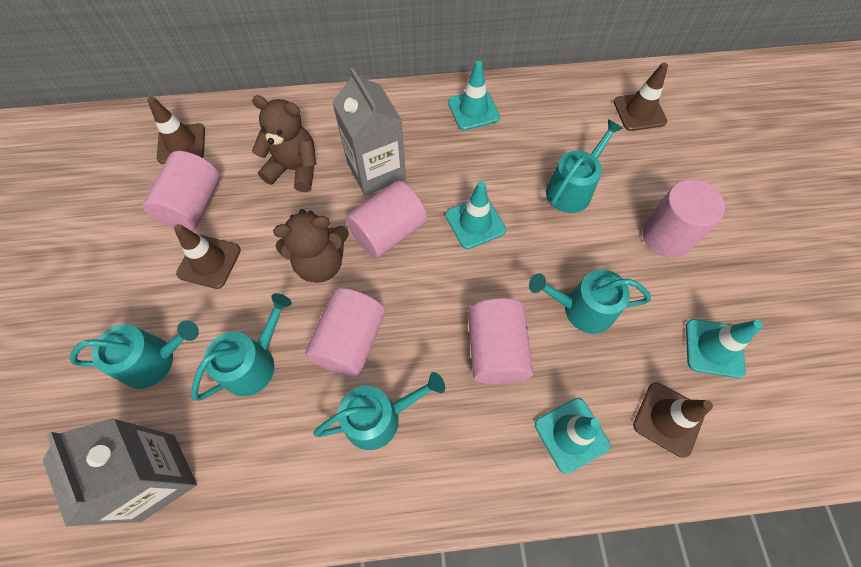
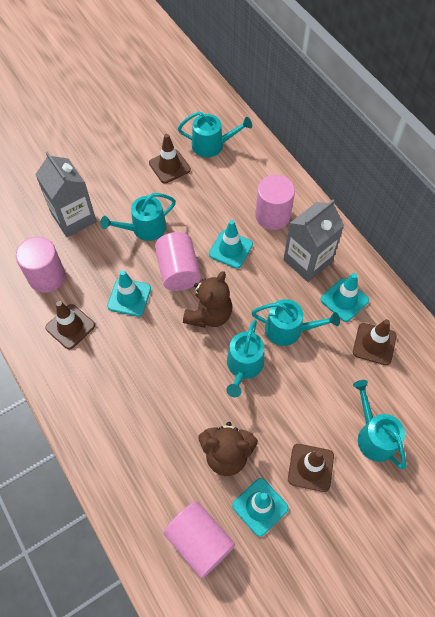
pink cylinder: [143,151,220,231] [305,288,385,377] [345,181,427,259] [468,299,533,384] [642,179,725,258] = 5 -> [16,237,65,293] [155,232,201,291] [164,501,235,578] [255,175,295,230] = 4

